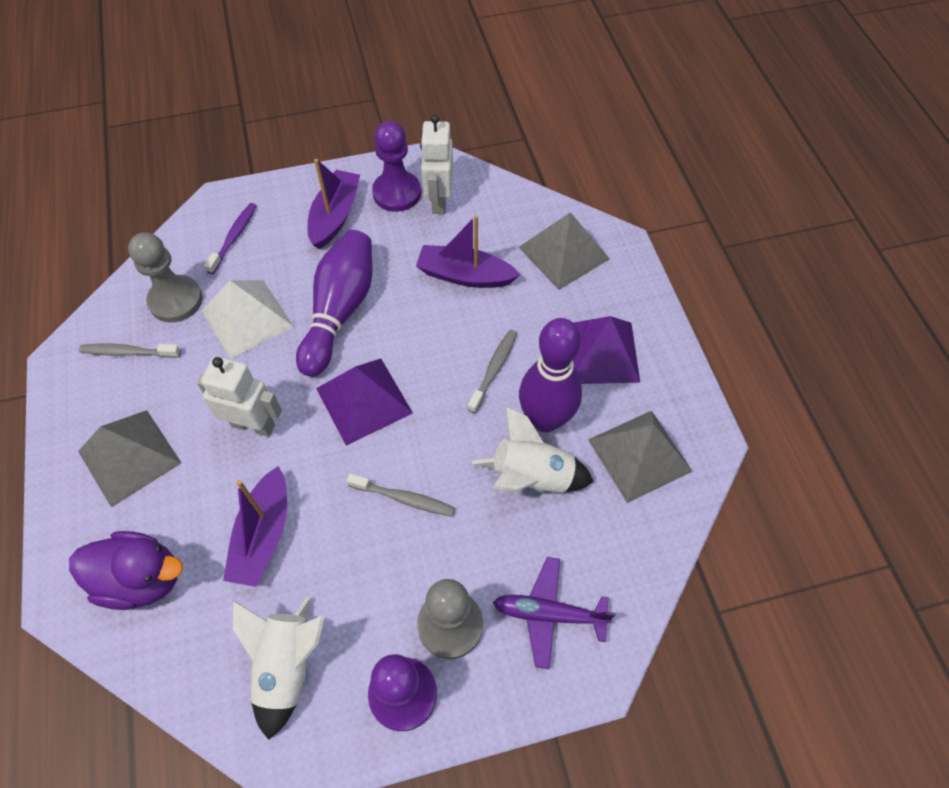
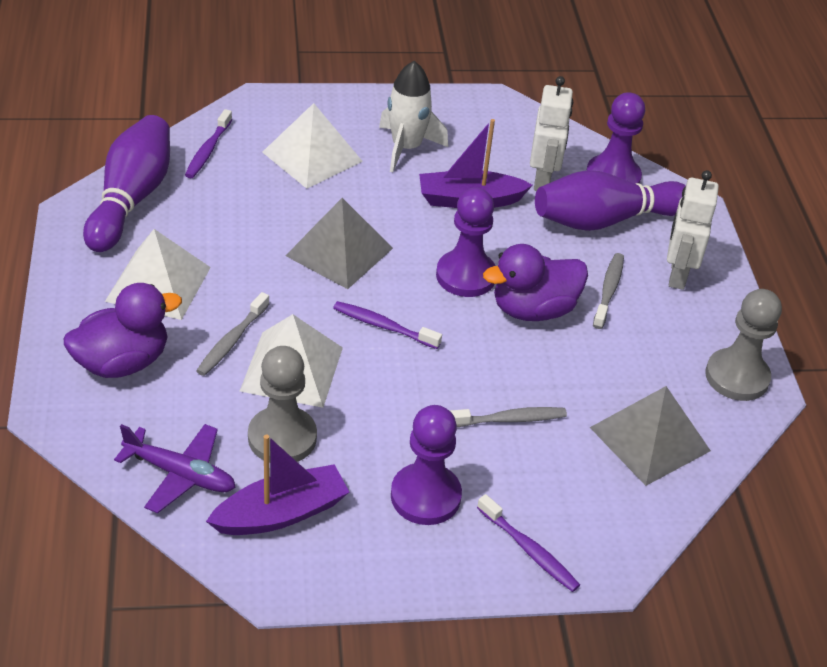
grey pyramid: [78,410,181,508] [519,212,610,290] [588,411,693,503] = 3 -> [285,198,393,289] [590,386,711,486] = 2
purple boat: [223,466,287,587] [308,159,360,249] [416,215,520,288] = 3 -> [206,434,349,535] [419,119,533,208] = 2
purple duck: [69,531,183,610] = 1 -> [64,283,182,378] [483,244,588,321] = 2
purple pawn: [368,654,437,731] [372,121,421,212] = 2 -> [391,405,462,525] [436,188,496,297] [587,92,645,184] = 3
purple pyramid: [316,359,413,446] [573,316,640,384] = 2 -> none = 0
purple toothbrush: [204,203,257,274] = 1 -> [185,109,232,178] [333,301,442,349] [477,494,580,592] = 3
white pyramid: [202,280,294,359] = 1 -> [105,229,211,320] [240,314,343,408] [262,103,363,189] = 3
white rocket: [233,597,325,740] [472,406,594,493] = 2 -> [379,61,448,172] = 1

